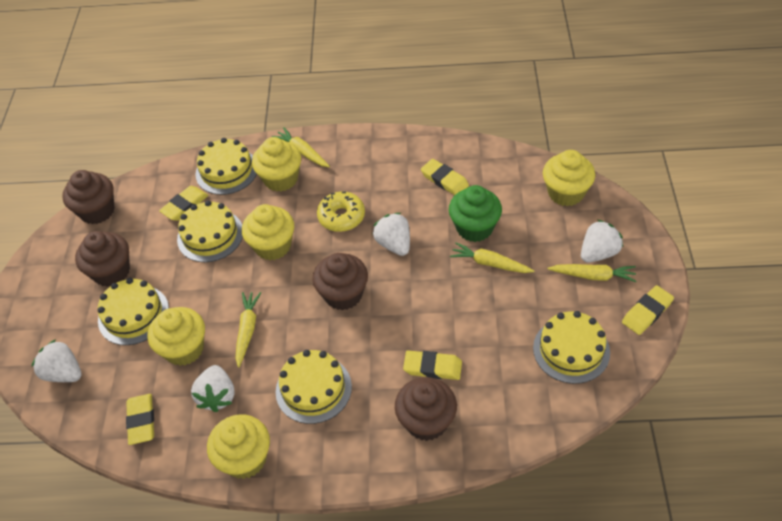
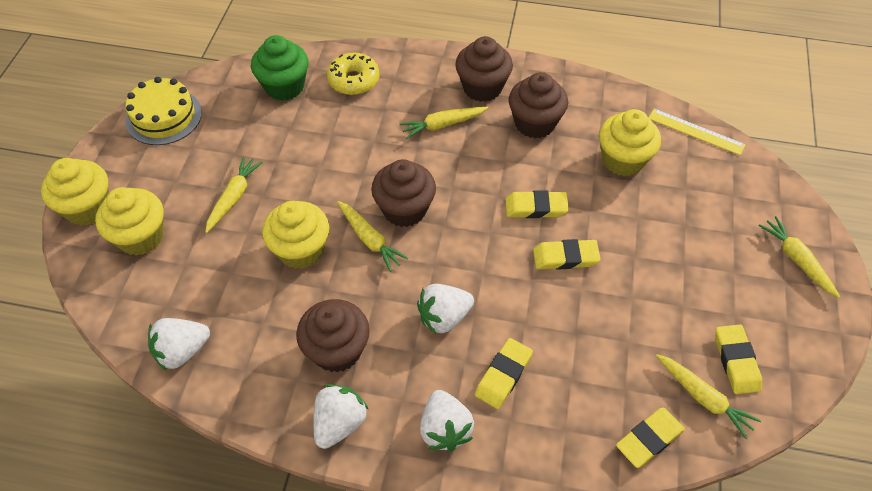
yellow cake: [97,278,169,345] [177,200,243,262] [195,138,257,195] [276,350,352,424] [533,311,610,384] = 5 -> [125,77,202,145] = 1
yellow carrot: [235,292,261,368] [272,127,330,167] [450,242,535,273] [548,264,636,282] = 4 -> [205,156,263,233] [337,201,409,272] [399,107,489,139] [656,354,761,439] [759,216,840,298] = 5
yellow cupcake: [147,307,205,366] [207,414,270,479] [242,204,294,260] [252,137,301,192] [543,150,595,206] = 5 -> [41,158,109,225] [95,187,164,255] [262,201,329,269] [599,109,661,176] = 4
yellow ruler: none = 0 -> [649,109,746,155] = 1

